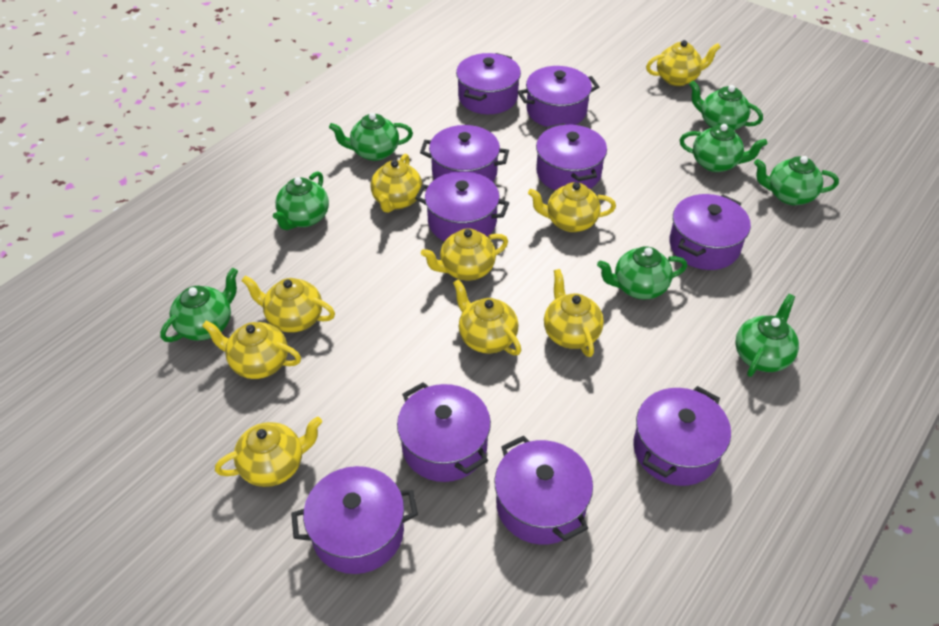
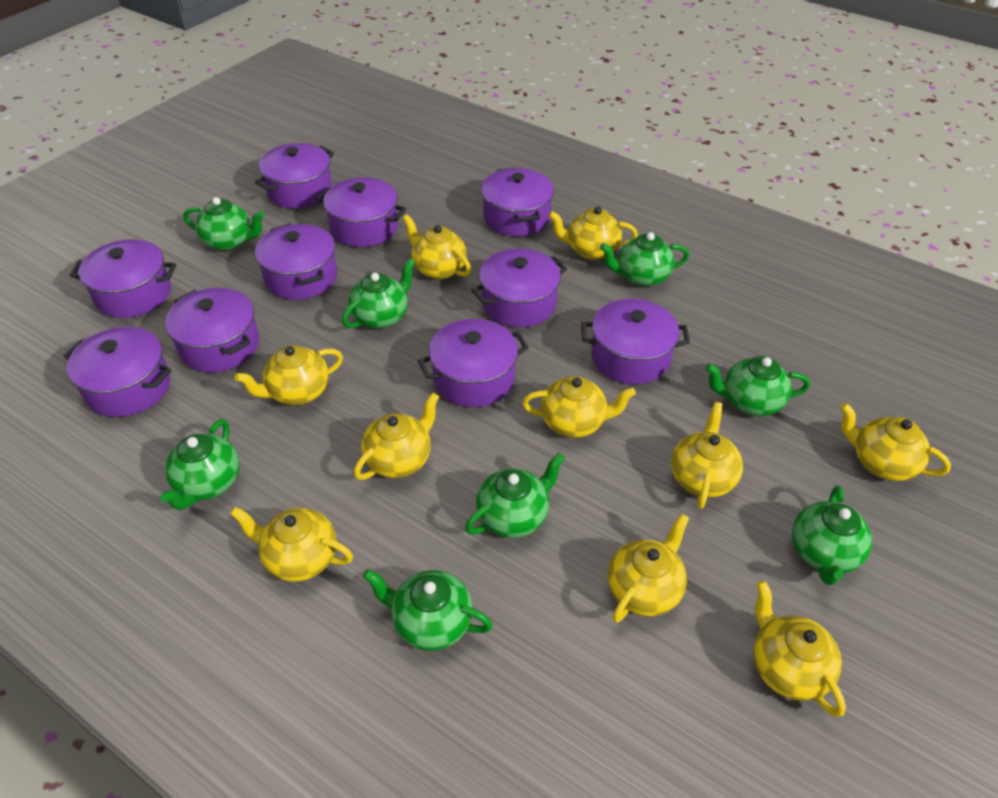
yellow teapot: [202,321,301,379] [215,417,322,487] [241,275,335,333] [371,154,422,213] [421,228,508,281] [453,279,521,355] [528,182,616,232] [544,269,604,357] [646,40,721,86] = 9 -> [230,507,353,582] [235,345,343,405] [354,393,439,480] [403,214,471,279] [522,376,636,438] [549,206,638,260] [608,513,689,623] [671,402,743,509] [753,581,846,717] [840,403,951,481] = 10

